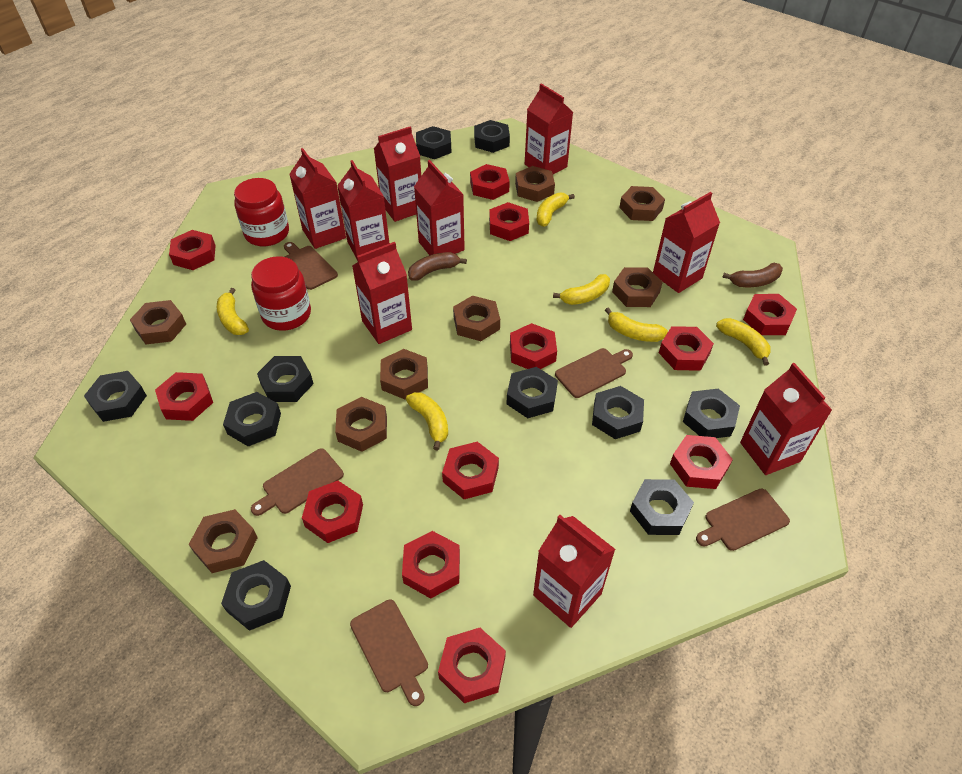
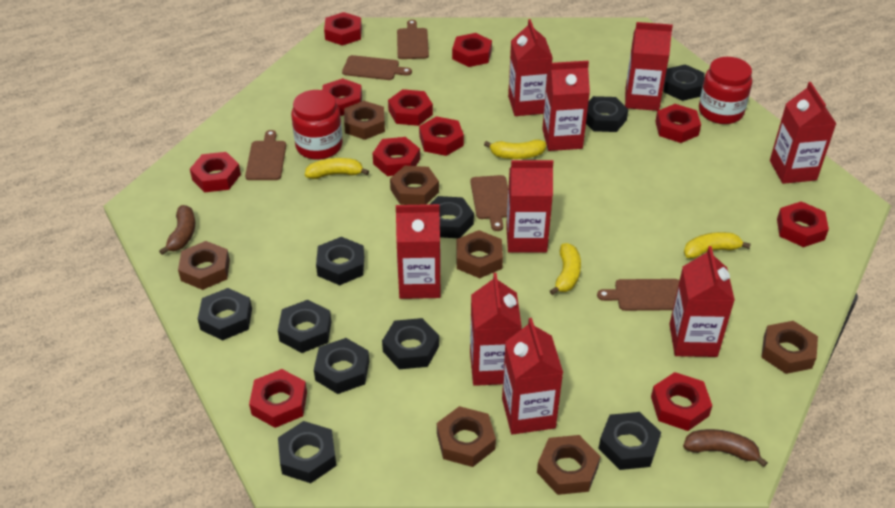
brown nut: [130,300,186,344] [189,509,258,573] [335,397,387,452] [380,349,428,399] [453,295,500,341] [515,166,555,202] [612,267,663,307] [619,186,665,221] = 8 -> [178,241,230,290] [344,101,385,140] [390,166,439,205] [437,406,496,467] [456,230,503,278] [537,435,600,495] [761,321,818,374] = 7
red nut: [155,372,213,421] [169,230,216,270] [302,481,363,543] [402,531,460,599] [438,628,506,703] [442,442,499,499] [470,164,510,200] [489,202,529,241] [510,323,557,369] [659,326,714,371] [670,435,733,489] [743,294,797,335] = 12 -> [190,152,241,192] [249,369,307,428] [322,78,362,116] [324,12,362,46] [372,137,420,176] [388,89,433,126] [419,116,464,156] [452,33,492,67] [651,372,712,431] [655,104,701,143] [777,201,829,247] = 11
yellow banana: [217,288,249,335] [406,392,448,450] [536,193,575,227] [553,274,610,305] [605,307,668,342] [716,318,771,365] = 6 -> [305,158,369,179] [484,139,546,159] [550,243,581,295] [684,232,751,259] = 4

